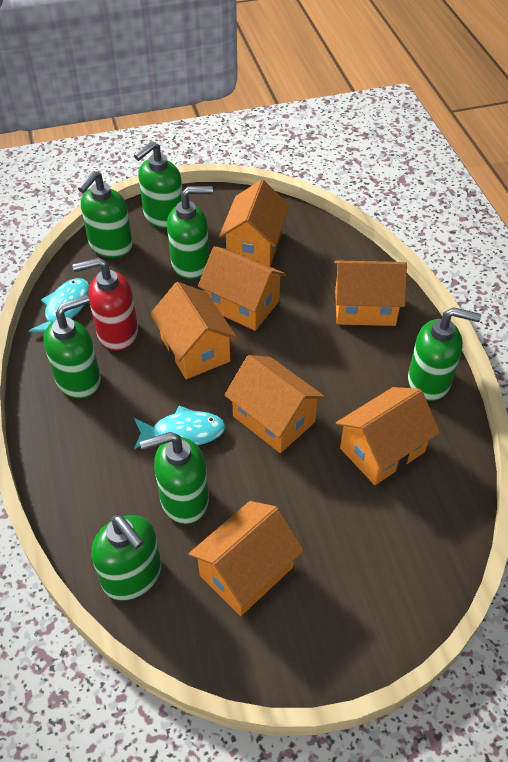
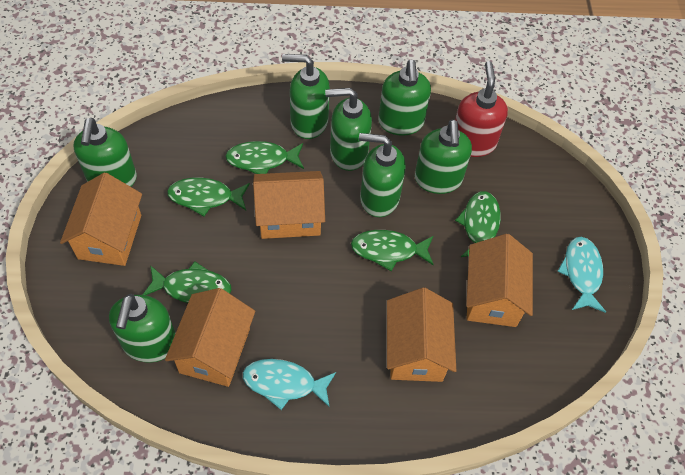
green fish: none = 0 -> [143,261,232,303] [167,177,250,216] [225,141,304,174] [351,230,434,271] [455,191,501,257] = 5
orange house: [150,282,237,379] [189,501,304,616] [198,246,286,331] [219,179,290,266] [224,355,325,453] [334,261,407,326] [336,387,440,485] = 7 -> [60,172,142,266] [165,288,255,387] [253,171,325,239] [387,288,456,382] [466,234,533,327] = 5

